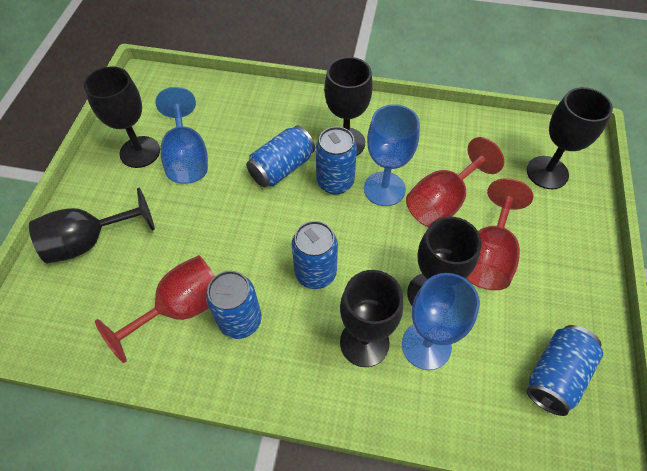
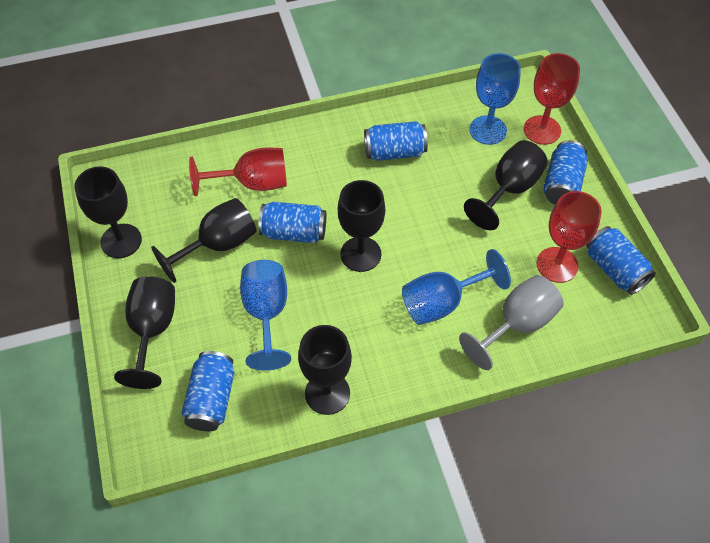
grey goblet: none = 0 -> [459,275,564,370] = 1

